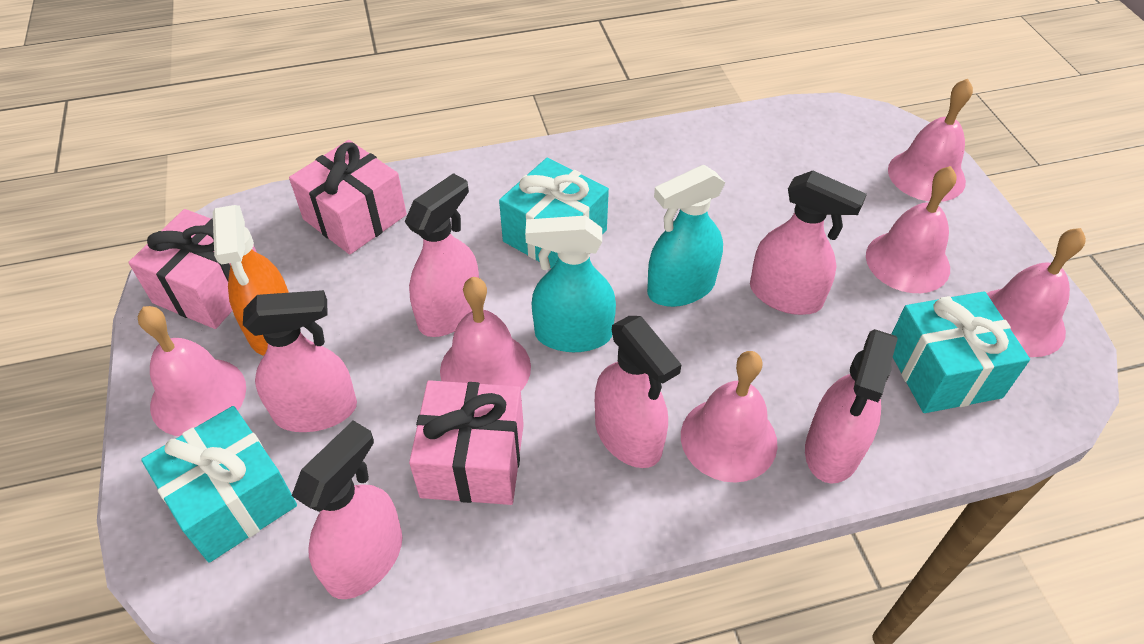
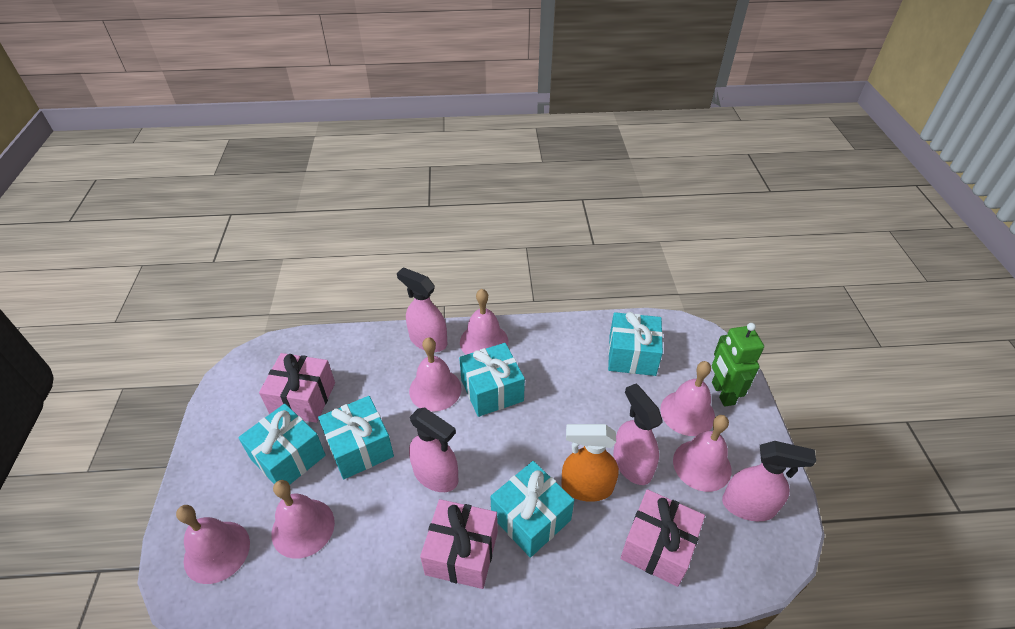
green robot: none = 0 -> [712,323,764,406] = 1
pink spray bottle: [243,290,357,432] [292,420,402,599] [405,173,479,337] [595,316,682,468] [750,171,867,315] [805,329,898,484] = 6 -> [397,267,448,352] [409,408,459,492] [613,384,663,485] [722,441,816,521] = 4
turquoise gift: [141,406,297,563] [499,158,609,269] [892,291,1030,413] = 3 -> [238,404,326,485] [318,396,394,479] [459,343,525,417] [490,461,574,558] [608,312,663,376] = 5
turquoise spray bottle: [525,216,616,352] [647,165,725,307] = 2 -> none = 0

